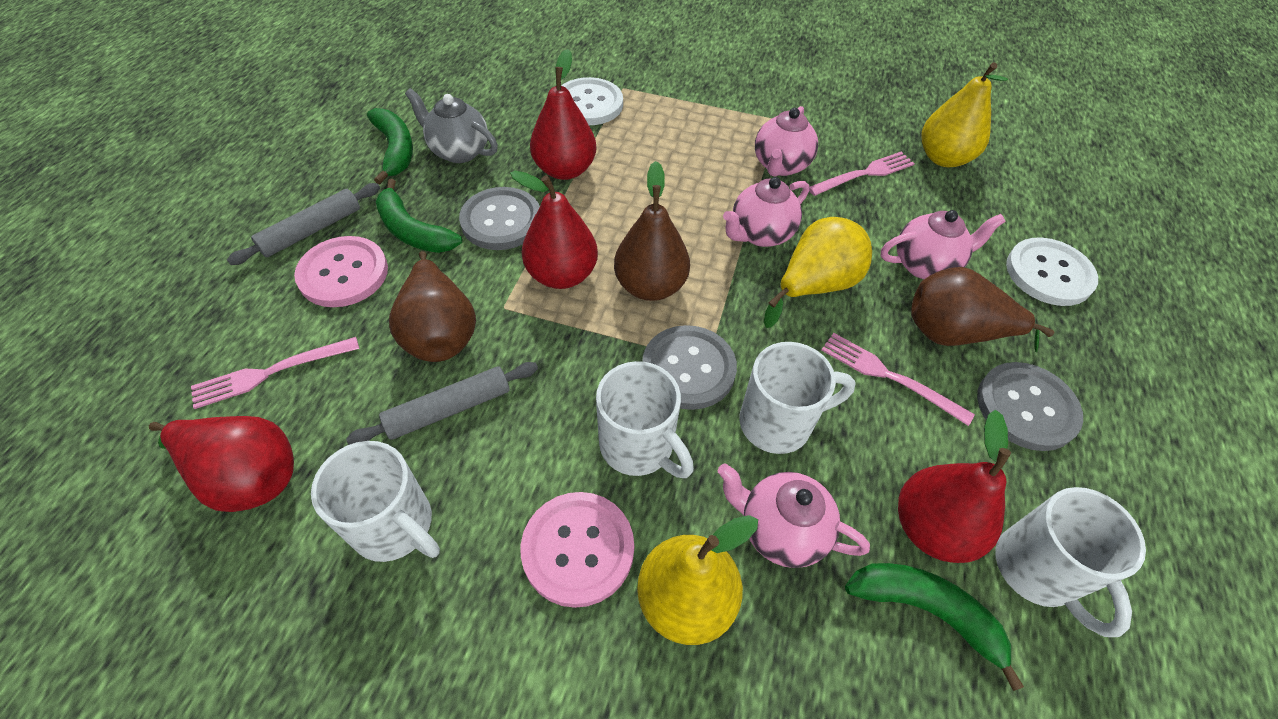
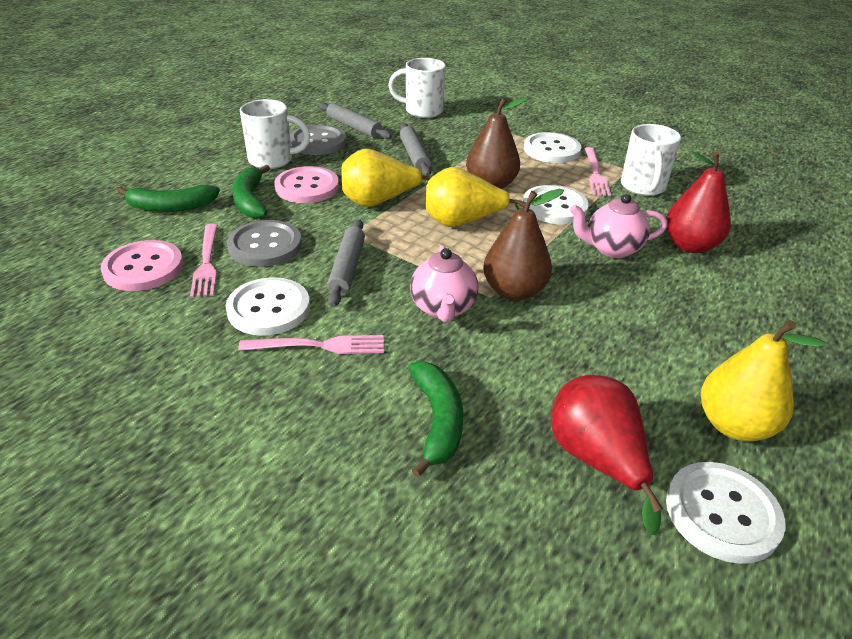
brown pear: [389,251,476,362] [614,161,690,301] [911,267,1054,352] = 3 -> [466,97,528,189] [483,189,564,301] = 2
grey button: [459,187,540,250] [642,325,737,410] [977,362,1083,451] = 3 -> [227,220,302,267] [290,125,346,155] = 2
grey rolling pin: [227,183,380,265] [346,362,538,445] = 2 -> [319,102,392,139] [327,219,365,307] [400,123,431,176] = 3
grey teapot: [405,88,498,163] = 1 -> none = 0
pink teapot: [718,463,870,568] [723,177,809,247] [755,106,818,177] [880,210,1006,279] = 4 -> [410,245,478,322] [570,194,667,258] = 2
red pear: [149,416,294,512] [510,171,598,289] [530,49,596,180] [898,410,1011,563] = 4 -> [551,375,663,535] [666,151,731,253] = 2
white button: [561,77,623,125] [1006,238,1098,306] = 2 -> [226,277,310,336] [523,185,589,224] [524,132,581,163] [666,462,786,564] = 4
white mug: [311,441,440,562] [596,361,694,478] [739,342,856,454] [995,487,1146,637] = 4 -> [240,99,310,169] [388,58,446,118] [621,124,681,196] = 3

